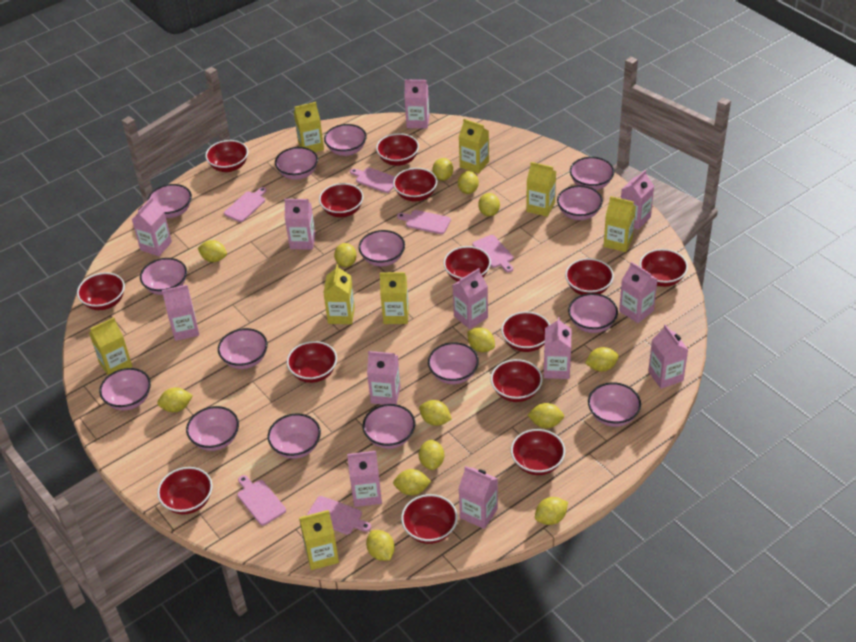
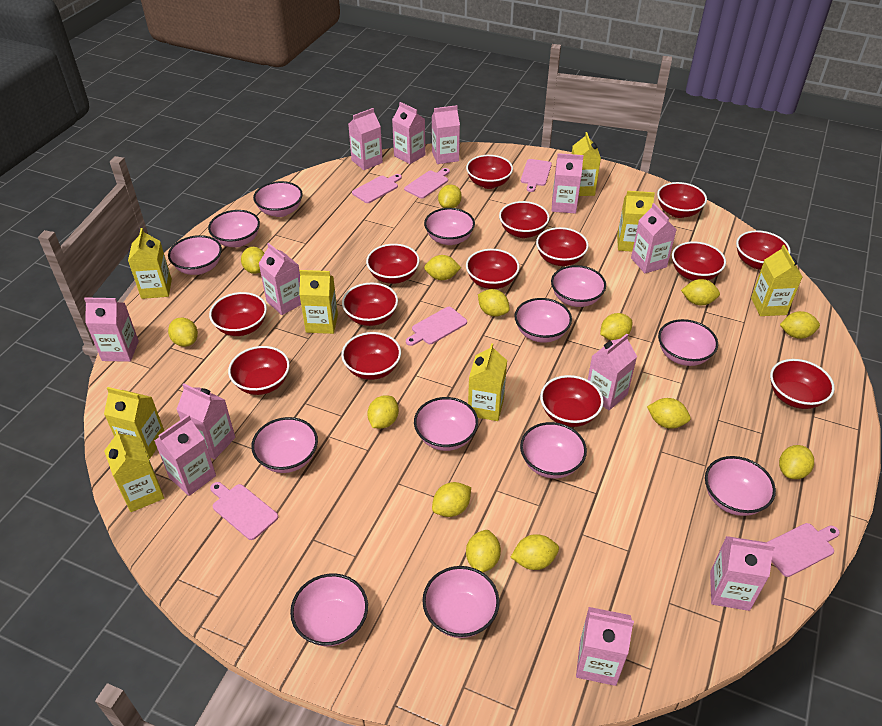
pink bowl: [99,368,151,410] [140,258,187,295] [147,184,192,218] [186,406,239,451] [218,328,268,369] [268,413,321,459] [275,147,318,180] [324,124,367,156] [359,230,405,266] [362,404,416,449] [428,342,479,384] [557,185,603,220] [568,293,618,333] [570,157,614,190] [588,383,641,427] = 15 -> [168,235,222,275] [208,210,260,247] [251,417,318,473] [253,181,303,217] [290,573,368,646] [414,397,478,451] [422,566,499,638] [424,208,475,245] [514,298,572,343] [520,422,587,478] [551,265,606,307] [658,319,718,366] [705,456,776,516] = 13

